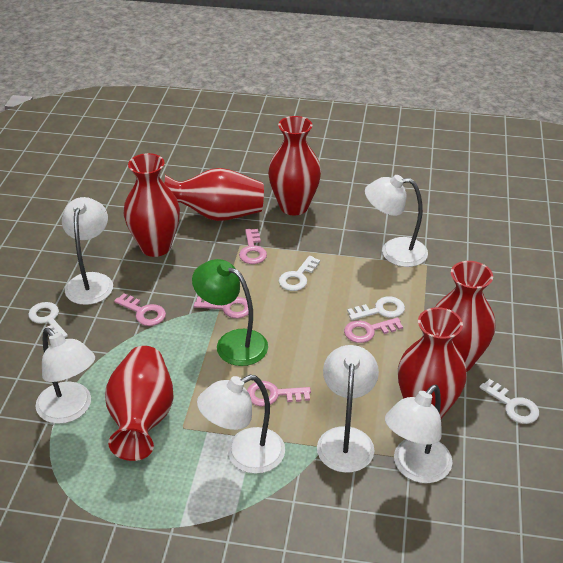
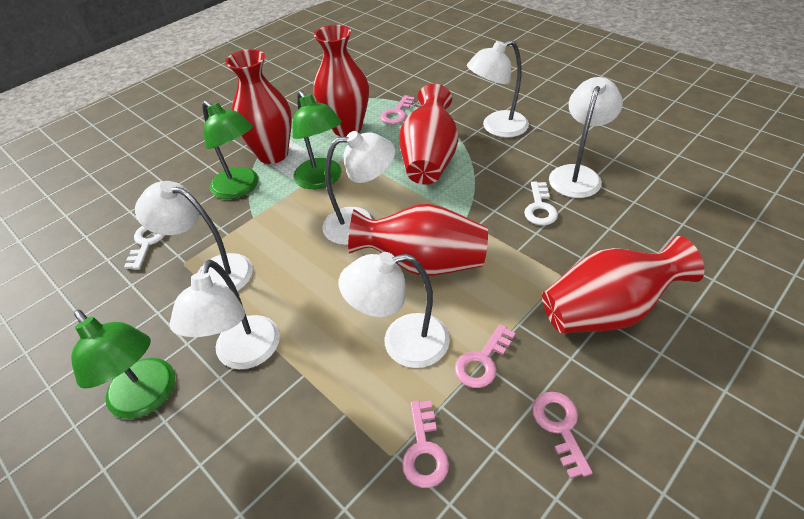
green lamp: [192,259,268,366] = 1 -> [71,310,175,419] [202,100,258,199] [292,90,342,189] = 3
pink key: [114,293,166,326] [194,297,248,318] [239,229,267,264] [247,381,311,406] [344,317,403,343] = 5 -> [380,95,415,124] [402,400,449,488] [454,324,516,388] [532,392,593,479] = 4
red vase: [105,346,174,461] [123,153,180,257] [165,168,264,221] [268,116,321,215] [398,307,467,419] [435,261,495,372] = 6 -> [225,49,292,164] [313,25,369,137] [348,204,488,276] [399,84,459,185] [542,236,704,333] = 5
white key: [28,302,68,338] [279,256,320,291] [347,296,405,320] [479,379,539,424] = 4 -> [124,226,165,270] [524,182,558,226] = 2

